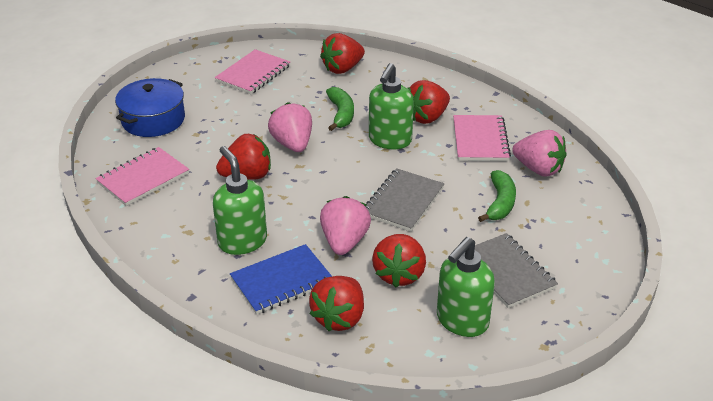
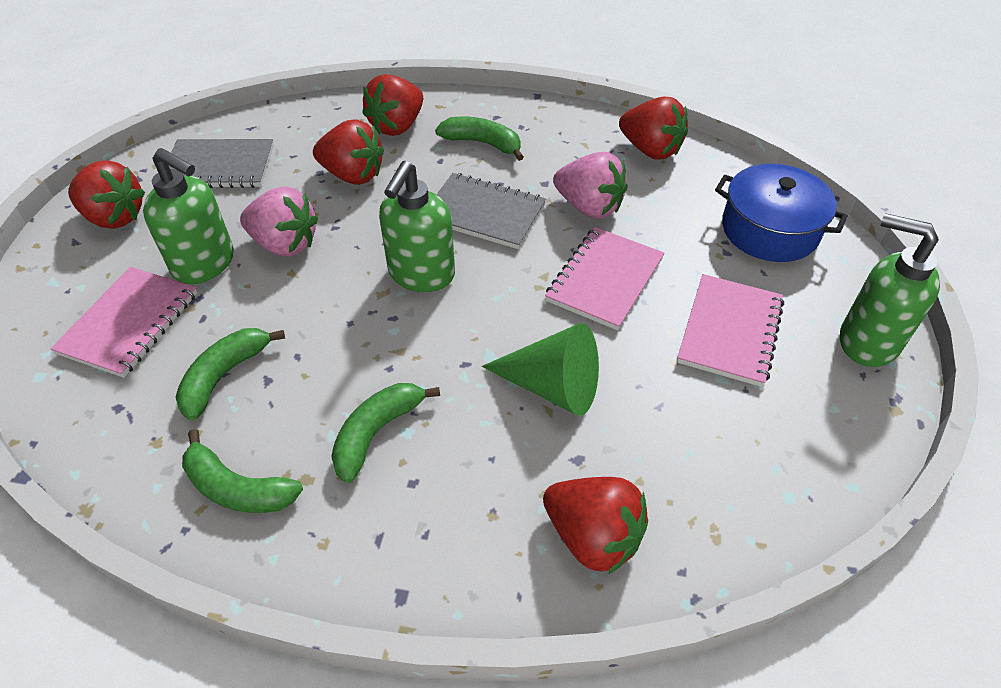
blue notebook: [230,244,332,315] = 1 -> none = 0
green banana: [326,87,354,131] [478,170,516,222] = 2 -> [176,328,285,420] [182,429,303,513] [331,383,440,483] [435,117,524,161] = 4
green cone: none = 0 -> [482,323,599,416] = 1
pink strawberry: [268,102,312,152] [320,196,371,255] [512,130,567,177] = 3 -> [240,187,318,257] [553,152,627,219] = 2

